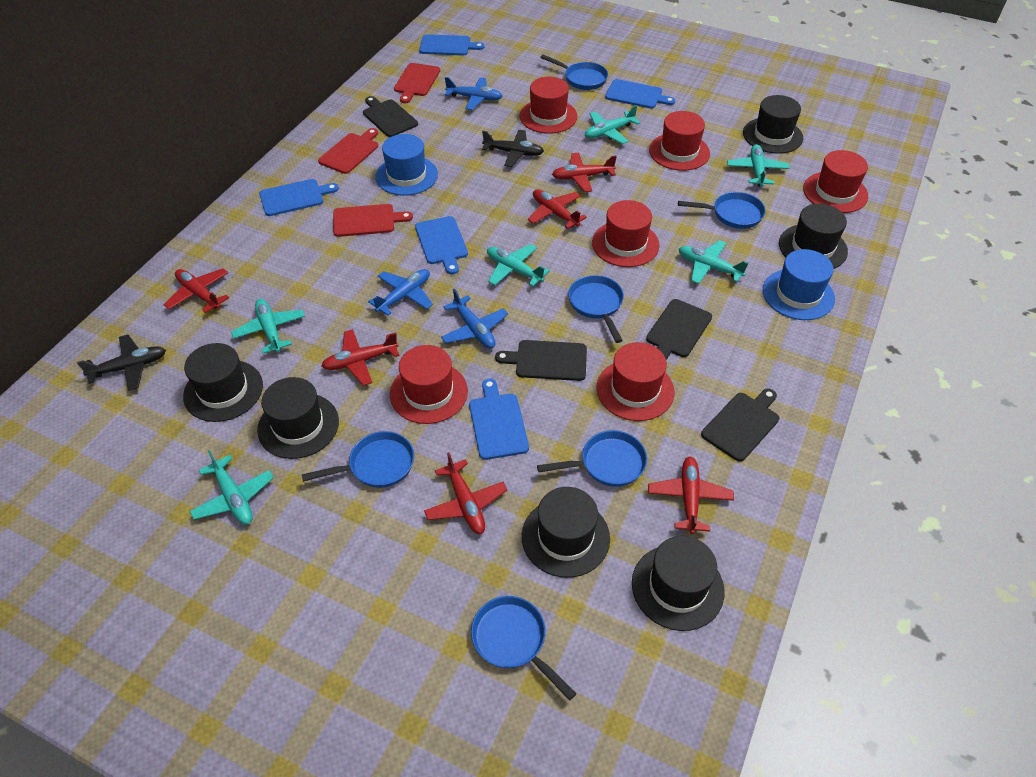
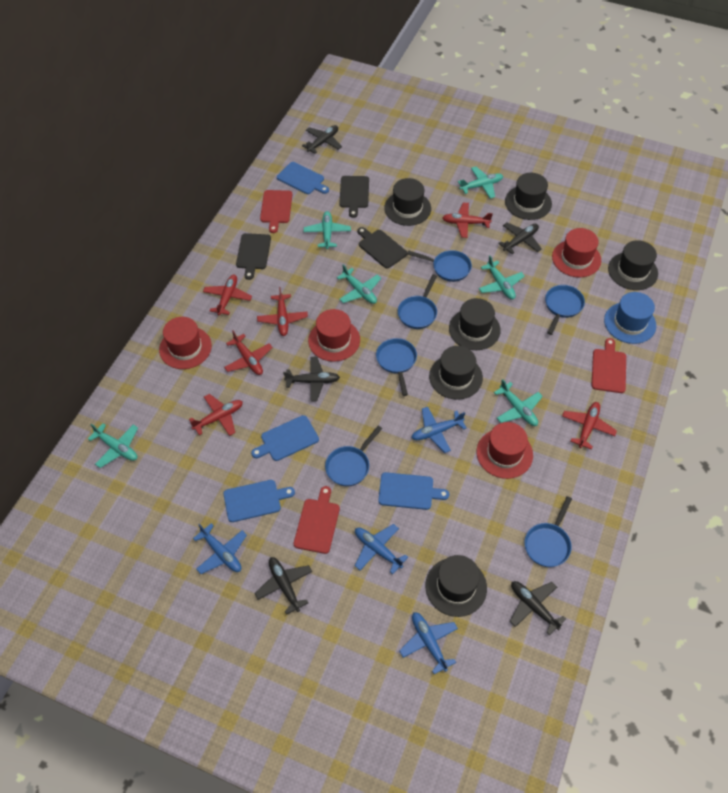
black cutting board: [363,96,418,137] [495,340,587,381] [646,299,712,360] [701,388,779,462] = 4 -> [236,233,271,280] [339,176,369,218] [357,227,407,268] = 3
black plane: [77,334,166,391] [482,130,544,167] = 2 -> [254,557,312,615] [283,357,340,401] [302,125,342,154] [498,223,542,254] [510,581,566,635] = 5
blue cutting board: [259,179,339,216] [415,216,468,275] [419,34,484,56] [469,379,529,460] [605,79,675,109] = 5 -> [223,480,295,522] [251,415,319,461] [277,162,329,194] [378,472,449,510] = 4
blue hat: [375,134,438,196] [763,249,835,320] = 2 -> [604,292,656,344] = 1
blue plane: [368,269,433,316] [441,288,508,349] [445,77,502,110] = 3 -> [193,523,247,574] [355,524,408,574] [399,612,458,674] [411,407,466,453] = 4
red hat: [390,345,468,424] [519,77,577,134] [592,200,660,267] [596,342,675,421] [649,111,710,171] [803,150,869,213] = 6 -> [159,317,212,369] [308,309,360,362] [477,422,533,479] [552,228,601,277] = 4

